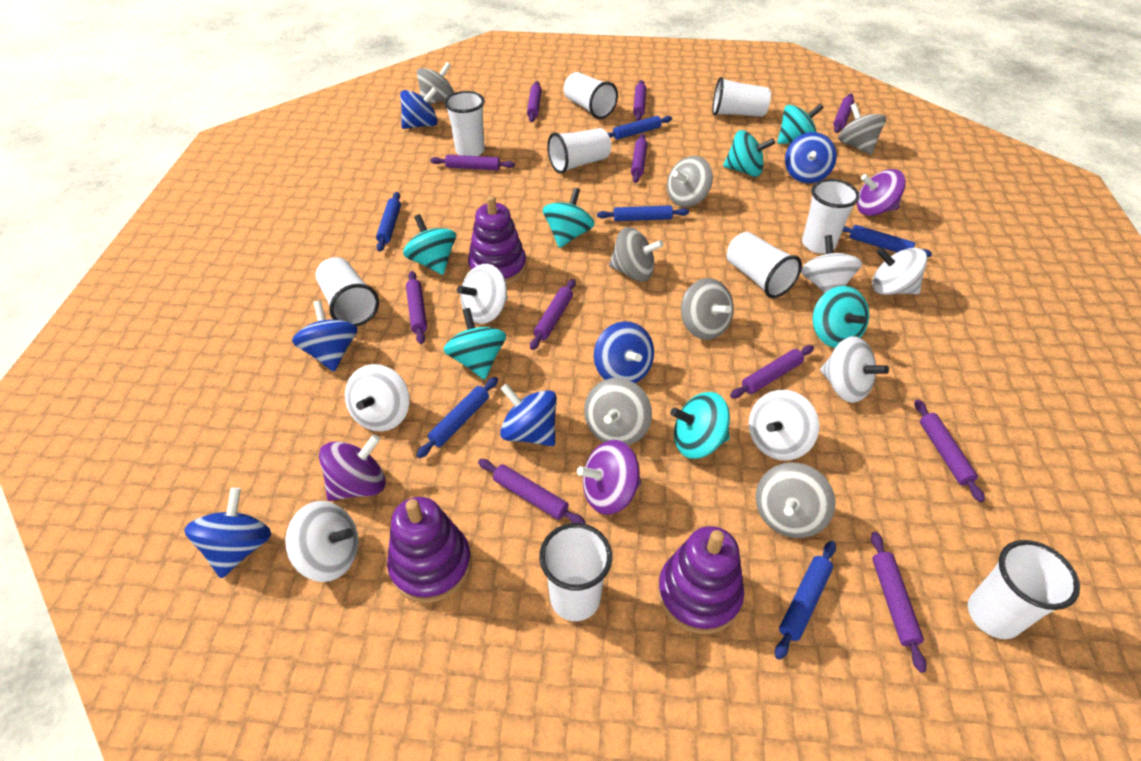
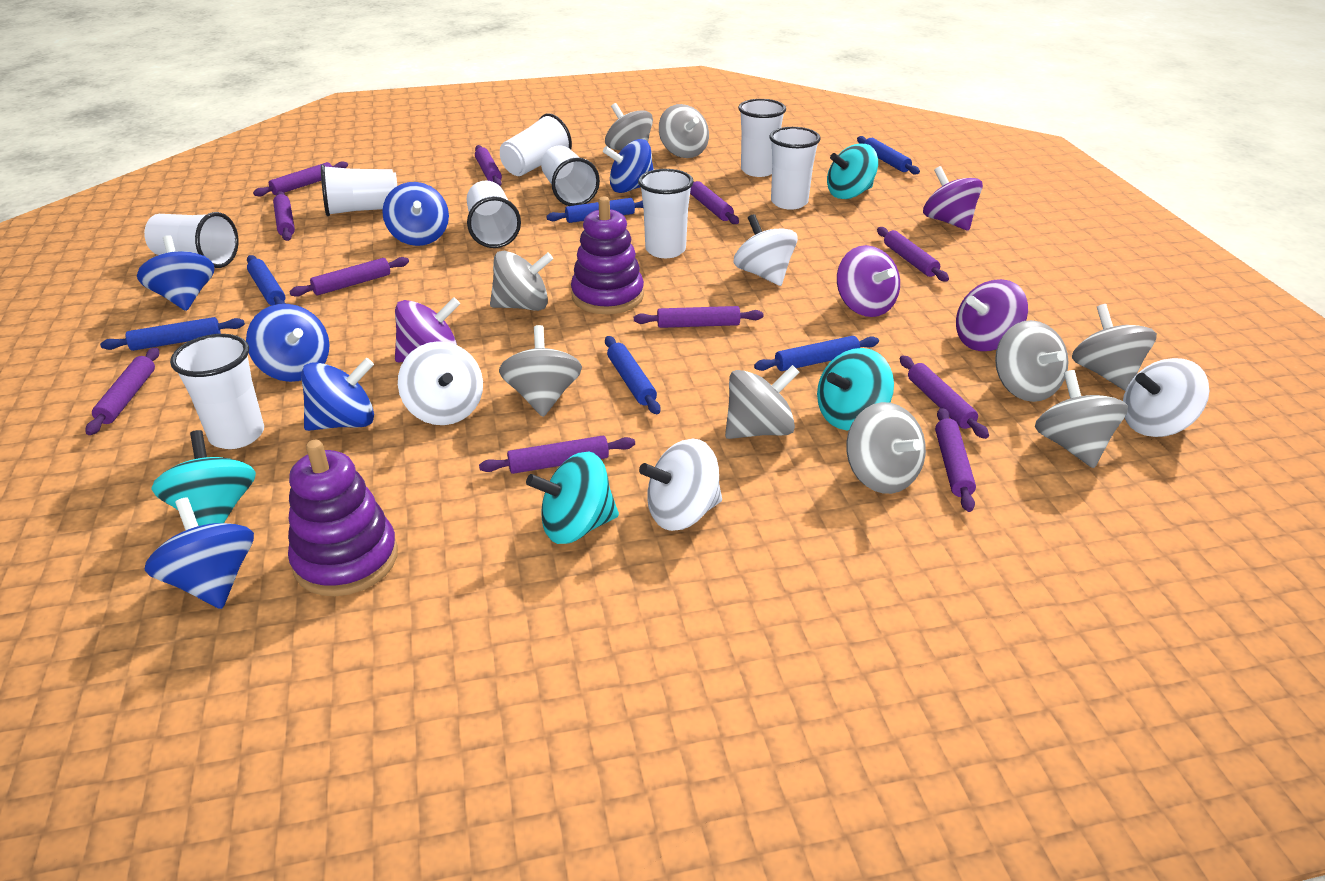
grey spinning top: [417,62,454,104] [584,378,652,445] [609,227,663,282] [667,156,713,207] [681,278,734,340] [755,462,835,538] [838,103,886,155] = 7 -> [490,251,553,311] [499,325,582,417] [605,103,653,150] [659,104,709,158] [725,365,799,439] [846,402,926,494] [995,320,1068,402] [1035,370,1128,468] [1072,304,1157,391] = 9
purple spinning top: [319,434,386,501] [577,440,641,515] [857,169,906,216] = 3 -> [395,297,460,362] [837,245,900,317] [923,166,983,231] [956,279,1028,351] = 4
purple stacking toy: [387,497,472,603] [468,195,527,285] [658,526,744,634] = 3 -> [288,440,398,596] [571,197,644,314] = 2
turquoise spinning top: [403,214,456,275] [444,308,506,380] [543,188,595,248] [670,392,730,459] [723,130,775,177] [777,104,824,144] [813,286,869,348] = 7 -> [151,430,256,526] [526,451,619,544] [817,348,894,430] [827,144,878,199] = 4
white spinning top: [285,501,359,582] [345,364,410,432] [457,264,508,324] [749,390,819,460] [801,235,862,293] [820,336,889,403] [872,247,927,295] = 7 -> [398,341,483,425] [639,439,722,531] [733,214,798,286] [1123,358,1209,437] = 4

